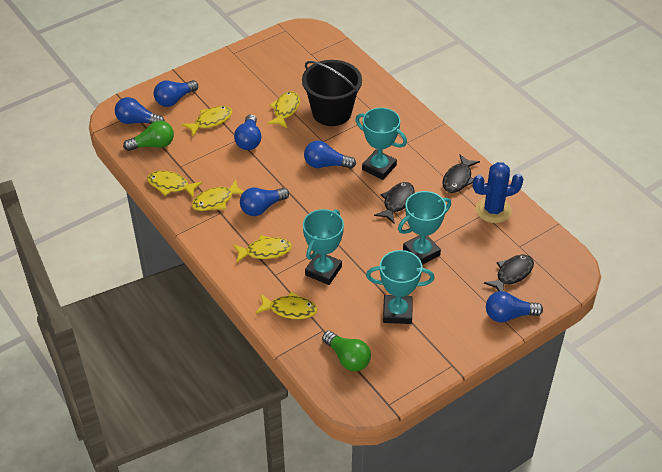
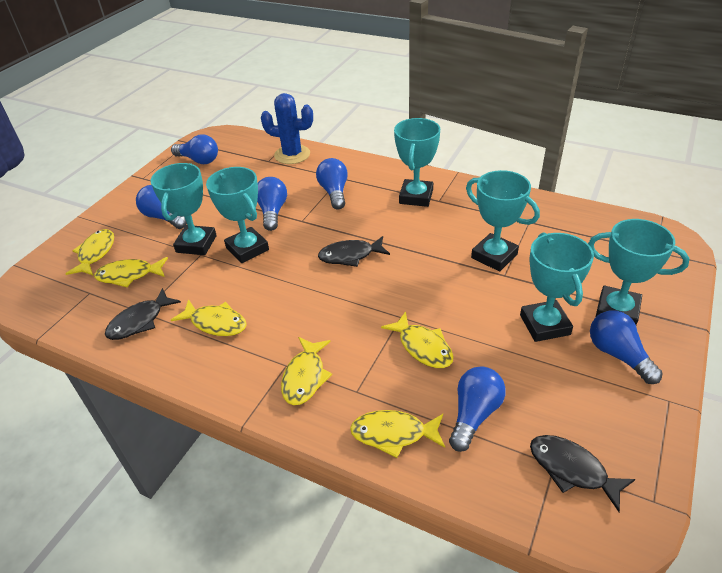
black bucket: [302,60,362,126] = 1 -> none = 0
green light bulb: [123,121,174,151] [322,331,371,372] = 2 -> none = 0
turquoise trophy: [303,209,344,285] [355,108,407,180] [366,250,435,324] [398,191,451,265] = 4 -> [150,163,217,255] [206,167,269,263] [394,118,440,207] [466,170,540,271] [520,232,594,342] [588,219,690,325] = 6

